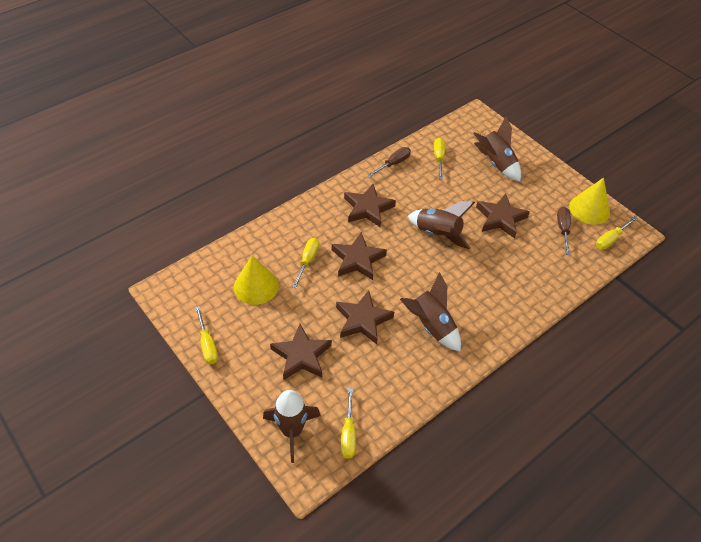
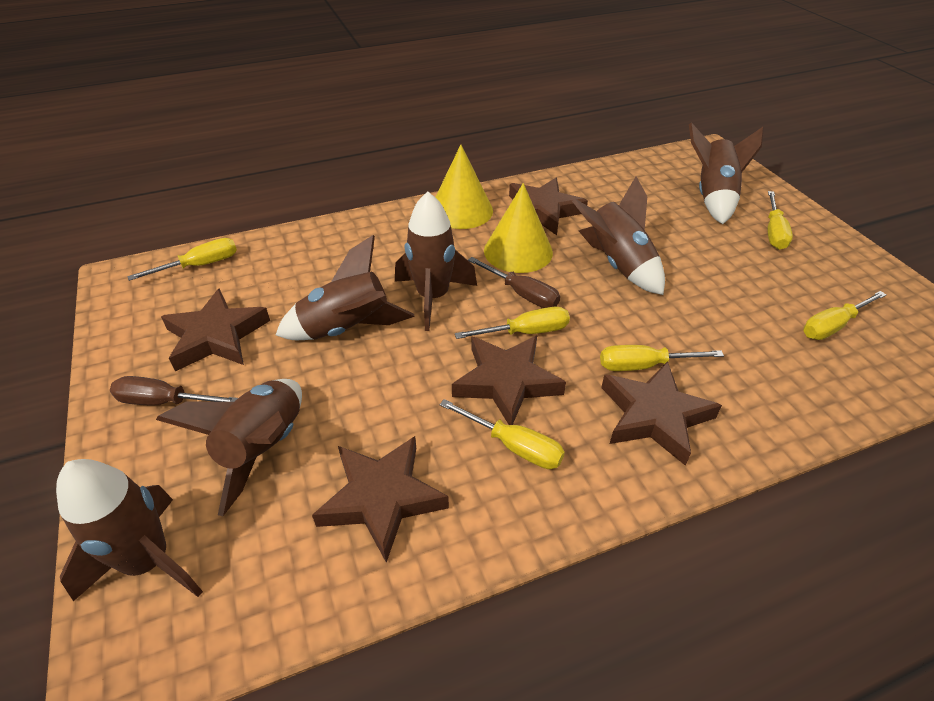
brown rocket: [263,390,321,463] [400,272,461,351] [408,201,475,249] [473,117,521,181] = 4 -> [56,459,203,601] [156,379,302,516] [276,235,415,340] [395,191,477,331] [572,177,665,295] [689,122,764,224] = 6
yellow screwdriver: [195,306,218,364] [292,238,319,288] [341,388,356,459] [434,138,445,179] [596,216,638,250] = 5 -> [127,238,237,281] [440,399,565,469] [455,307,570,339] [600,345,724,371] [767,191,793,250] [803,291,886,340] = 6

